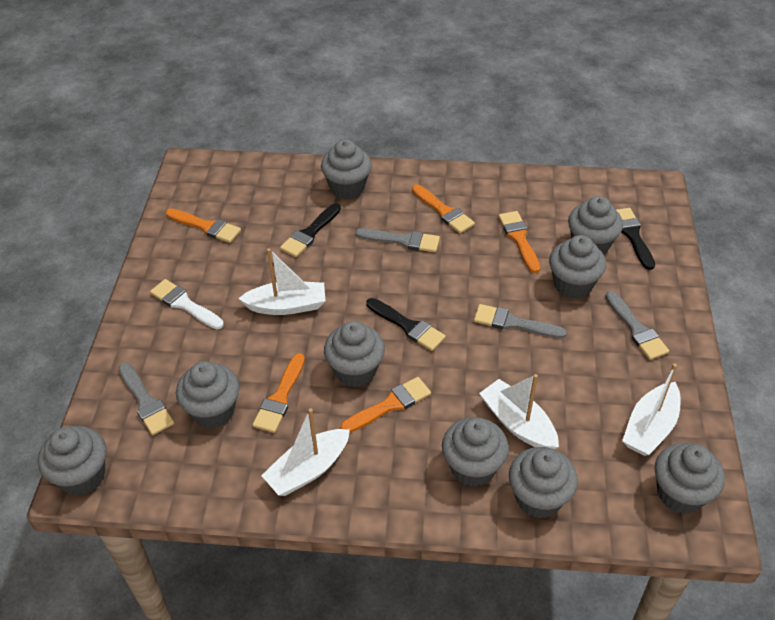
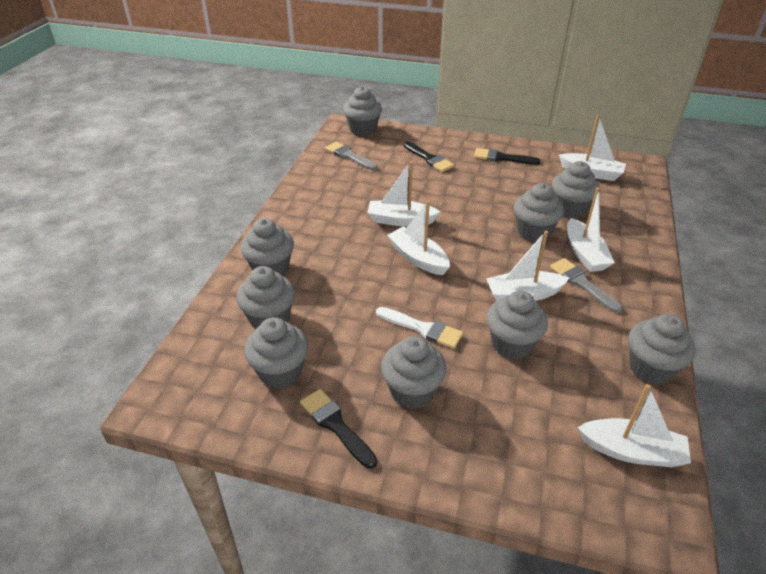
grey brush: [119,363,174,435] [356,228,440,252] [474,304,567,338] [605,291,669,360] = 4 -> [325,142,378,170] [550,258,622,313] = 2
orange brush: [166,208,241,243] [252,353,305,433] [340,377,431,433] [412,184,475,233] [498,211,540,273] = 5 -> none = 0
white boat: [238,248,325,315] [261,408,350,496] [479,374,559,449] [622,363,680,456] = 4 -> [367,161,440,227] [387,201,450,275] [486,231,569,301] [559,115,626,181] [567,187,615,272] [578,384,691,467] = 6

